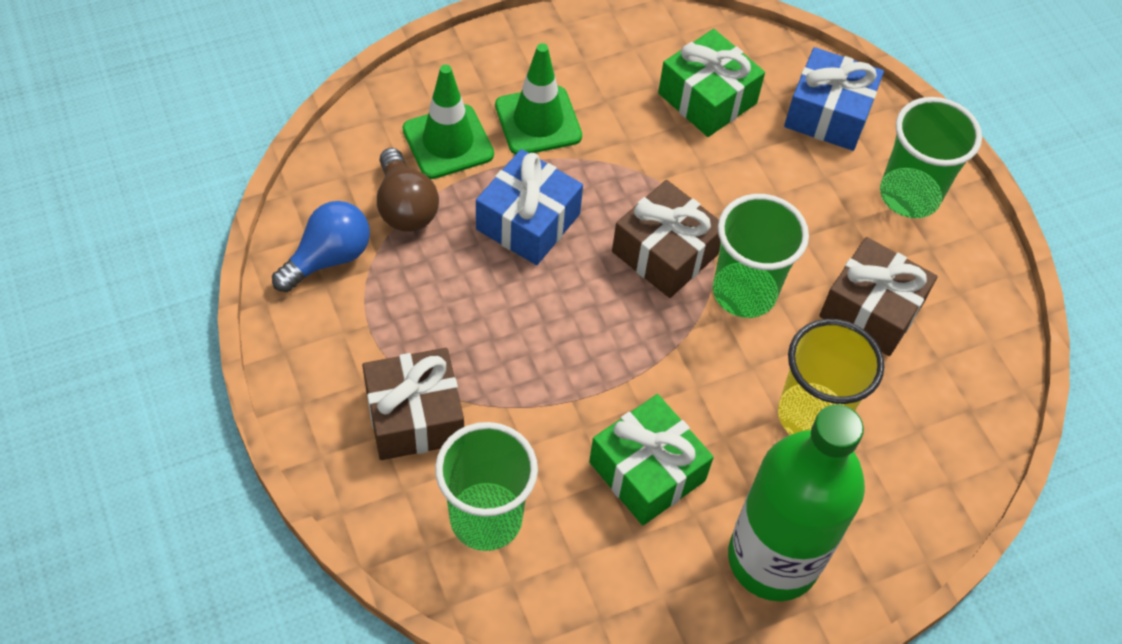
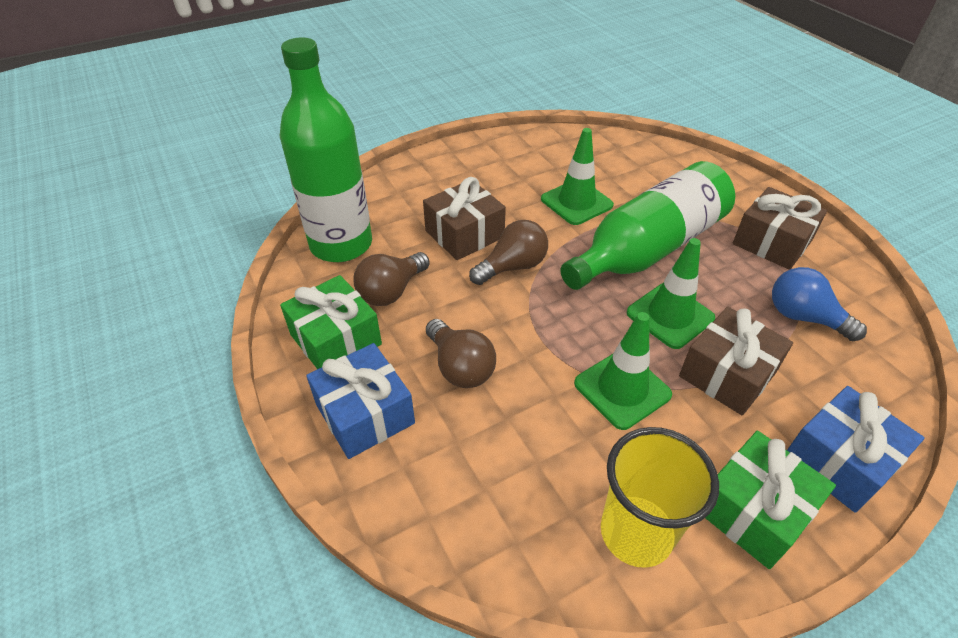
brown light bulb: [377,148,439,232] = 1 -> [353,252,430,306] [426,319,496,388] [469,220,548,285] = 3
green bottle: [728,405,865,601] = 1 -> [280,38,372,262] [560,161,735,290] = 2
green cup: [435,422,538,551] [713,194,809,318] [880,97,982,218] = 3 -> none = 0
green traffic cone: [403,65,494,179] [495,43,582,155] = 2 -> [541,128,614,225] [574,312,672,430] [627,238,715,349] = 3

